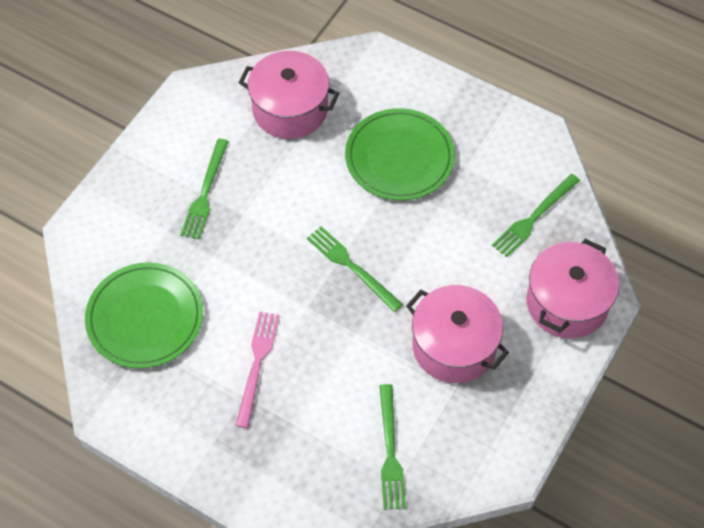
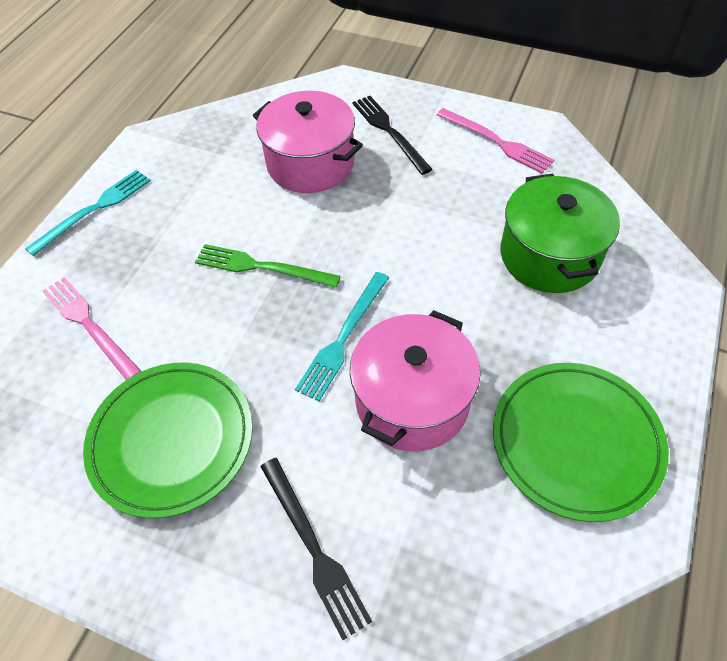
black fork: none = 0 -> [260,458,372,640] [352,96,433,175] = 2
green fork: [180,139,229,240] [307,226,403,312] [379,384,406,510] [492,174,580,257] = 4 -> [195,244,341,288] = 1
green pot: none = 0 -> [500,174,620,293] = 1
pink fork: [235,312,280,428] = 1 -> [43,277,141,380] [437,108,554,174] = 2
pink pot: [239,51,339,139] [406,285,509,383] [527,239,619,339] = 3 -> [253,91,363,193] [350,310,480,451] = 2
turquoise fork: none = 0 -> [25,170,151,256] [295,272,389,401] = 2

